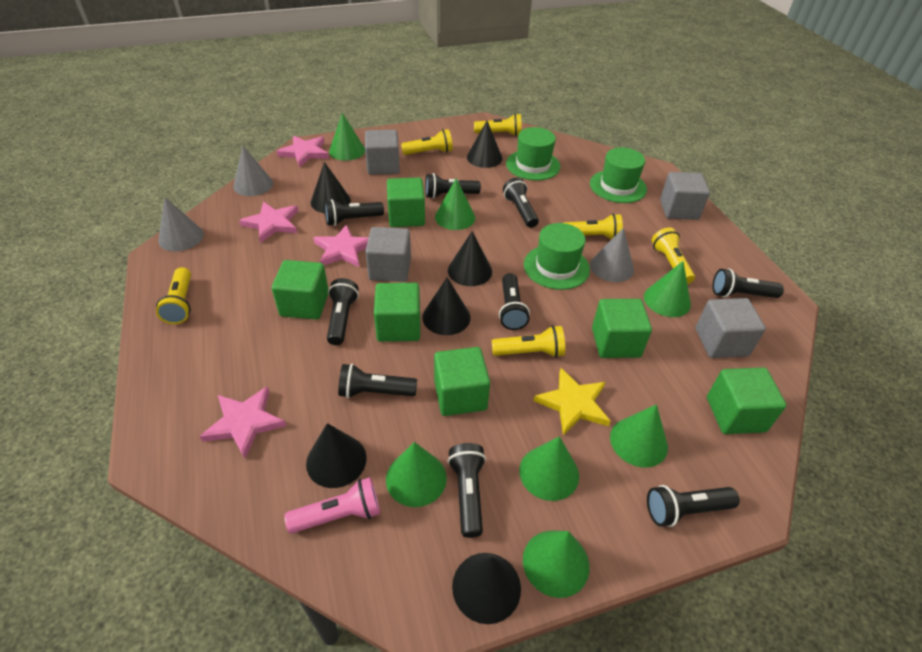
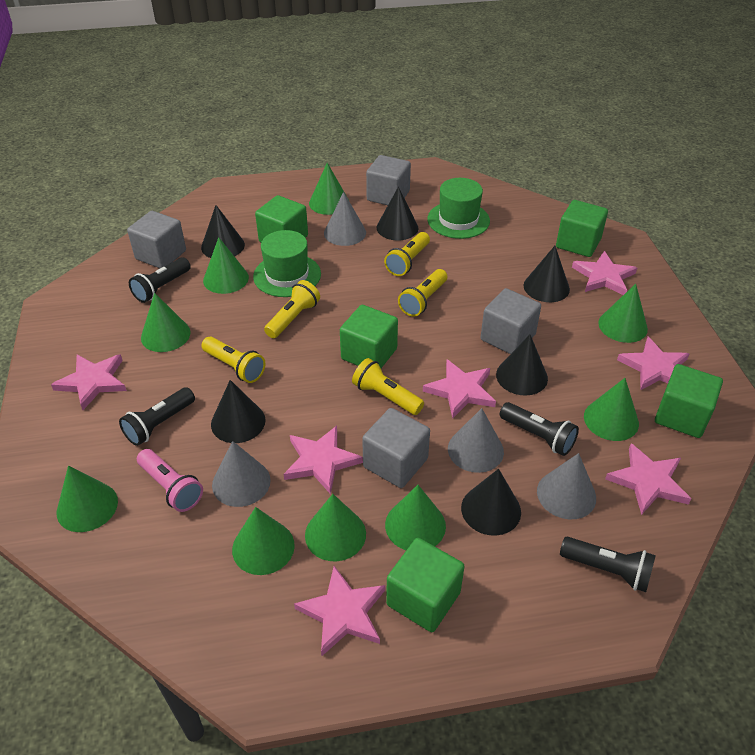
black flashlight: [324,199,384,226] [327,278,359,345] [338,364,417,398] [425,173,481,199] [448,443,486,538] [499,273,530,330] [503,178,539,228] [647,485,740,527] [712,269,784,298] = 9 -> [119,387,195,446] [129,258,191,303] [500,402,579,456] [560,537,656,592] = 4
green cone: [329,113,365,161] [386,442,447,507] [435,178,475,230] [519,436,579,501] [523,531,590,598] [610,404,668,468] [644,261,691,317] = 7 -> [57,465,118,532] [141,293,191,352] [203,237,249,294] [232,507,295,575] [305,494,366,561] [309,163,349,215] [385,485,446,550] [584,378,639,441] [598,284,648,343] = 9
green cube: [272,260,329,319] [374,283,420,342] [387,178,425,227] [434,347,490,416] [592,299,652,358] [707,367,787,434] = 6 -> [255,195,308,242] [340,305,398,368] [386,538,465,632] [556,200,608,257] [655,364,723,438] = 5
green hat: [506,127,561,180] [524,223,590,290] [590,148,647,203] = 3 -> [253,230,321,297] [427,178,490,239] = 2
grey cone: [158,197,204,251] [233,146,273,196] [590,228,634,282] = 3 -> [212,441,271,507] [324,192,366,246] [448,408,504,473] [537,453,596,519] = 4
pink star: [199,386,286,458] [239,202,298,243] [277,136,329,168] [313,224,369,267] = 4 -> [51,354,127,410] [284,426,363,494] [294,566,385,656] [423,359,496,419] [572,251,637,295] [605,444,691,515] [617,337,689,390] = 7
yellow flashlight: [156,267,191,324] [401,129,453,155] [474,114,522,136] [492,325,565,358] [563,214,623,239] [652,227,695,284] = 6 -> [201,337,266,383] [264,280,320,338] [352,358,424,415] [384,232,430,276] [398,269,447,317] = 5
yellow star: [534,368,611,436] = 1 -> none = 0

